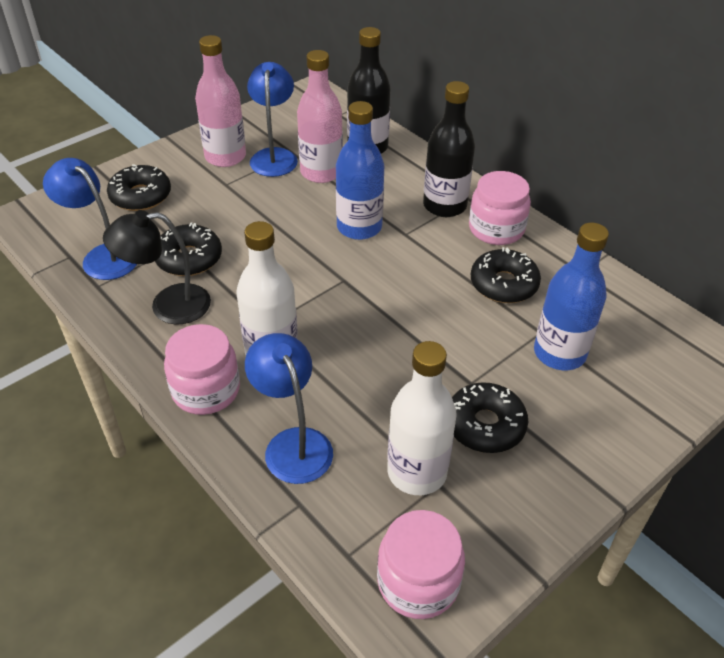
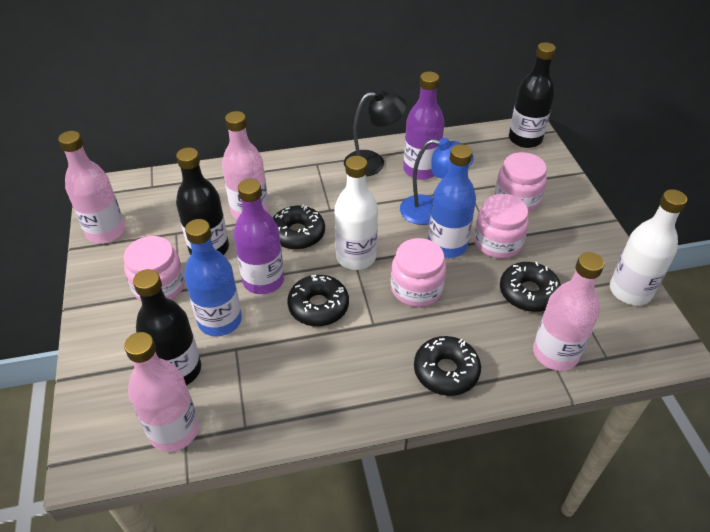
black bottle: [347,27,391,154] [423,81,475,217] = 2 -> [133,269,201,385] [176,148,229,255] [509,42,556,148] = 3
blue lamp: [43,158,137,280] [245,333,333,484] [247,62,298,177] = 3 -> [400,138,474,225] = 1
pink bottle: [195,35,246,167] [297,50,343,183] = 2 -> [58,131,125,243] [124,332,199,452] [222,111,269,220] [533,252,604,371] = 4
pink jar: [164,324,240,415] [377,510,465,619] [469,171,531,245] = 3 -> [124,236,185,302] [391,238,446,307] [474,194,529,258] [495,152,547,212] = 4
purple bottle: none = 0 -> [233,179,284,294] [403,72,445,180] = 2

